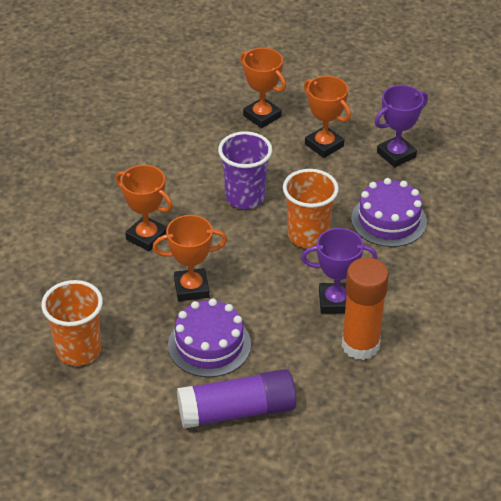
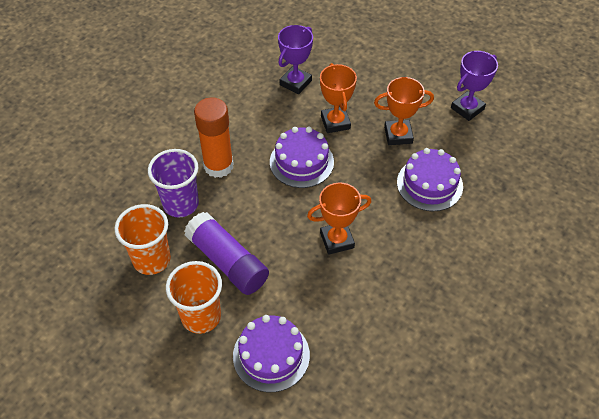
orange trophy: [116,165,173,252] [153,215,227,301] [240,48,286,128] [304,76,351,158] = 4 -> [307,183,371,255] [320,63,357,133] [374,77,434,145] = 3
purple cake: [168,299,251,377] [351,178,427,247] = 2 -> [233,315,310,392] [270,127,334,188] [397,148,463,211] = 3

